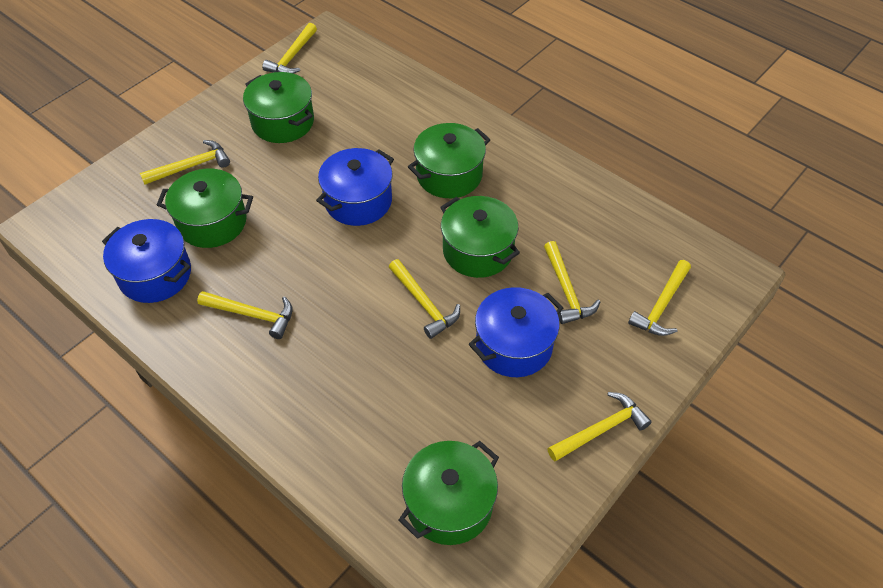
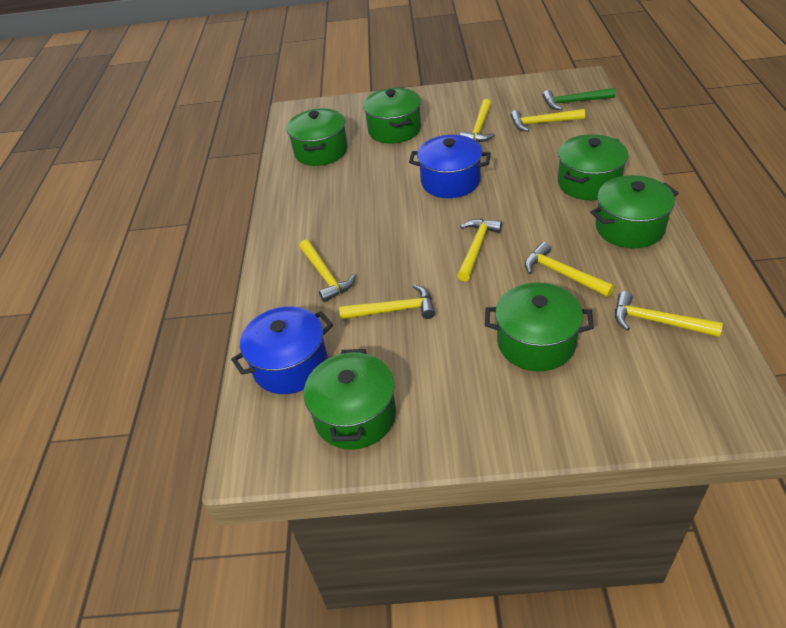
blue pot: [102,219,191,303] [316,148,394,226] [469,287,563,377] = 3 -> [231,306,333,394] [409,135,491,198] = 2
green hammer: none = 0 -> [543,88,616,110] = 1
green pot: [157,169,253,248] [243,72,314,143] [399,441,499,545] [408,123,490,198] [440,196,520,278] = 5 -> [286,108,348,166] [304,349,396,450] [363,88,421,144] [485,283,594,371] [558,134,628,200] [590,175,679,248] = 6

